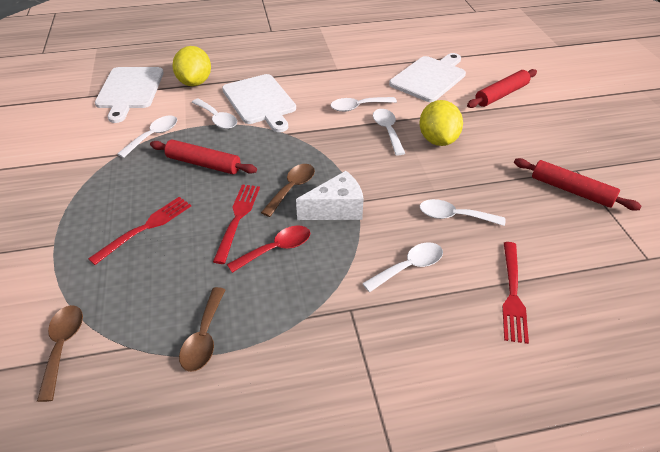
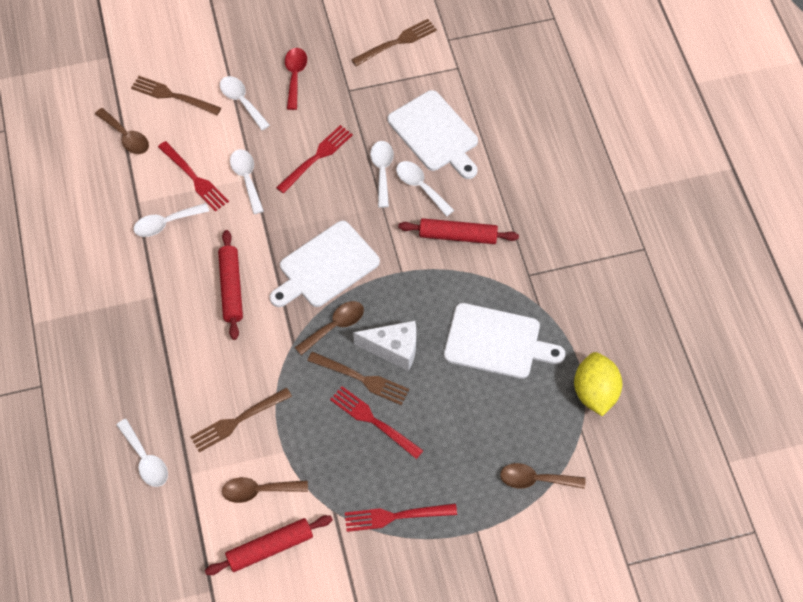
brown fork: none = 0 -> [131,76,221,115] [190,387,292,452] [307,351,409,405] [351,19,437,66] = 4
brown spoon: [37,305,83,402] [179,287,225,372] [261,164,315,217] = 3 -> [95,108,149,154] [222,477,308,503] [295,301,364,355] [500,463,586,489] = 4
red fork: [88,197,191,265] [213,184,260,264] [502,242,529,344] = 3 -> [158,141,229,212] [276,125,353,194] [330,386,424,459] [345,503,457,532] = 4
yellow lemon: [172,46,211,86] [419,100,463,146] = 2 -> [574,352,622,416] = 1

